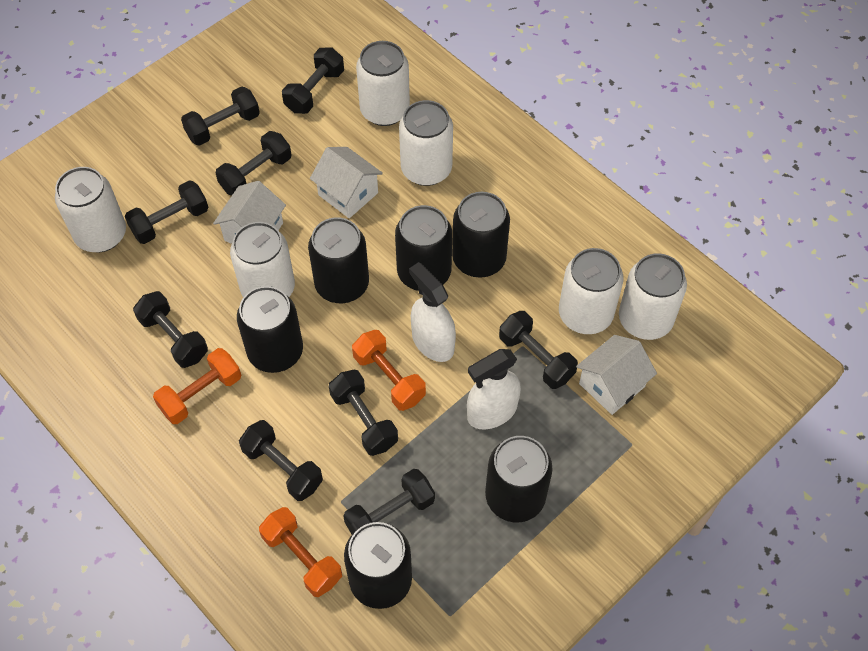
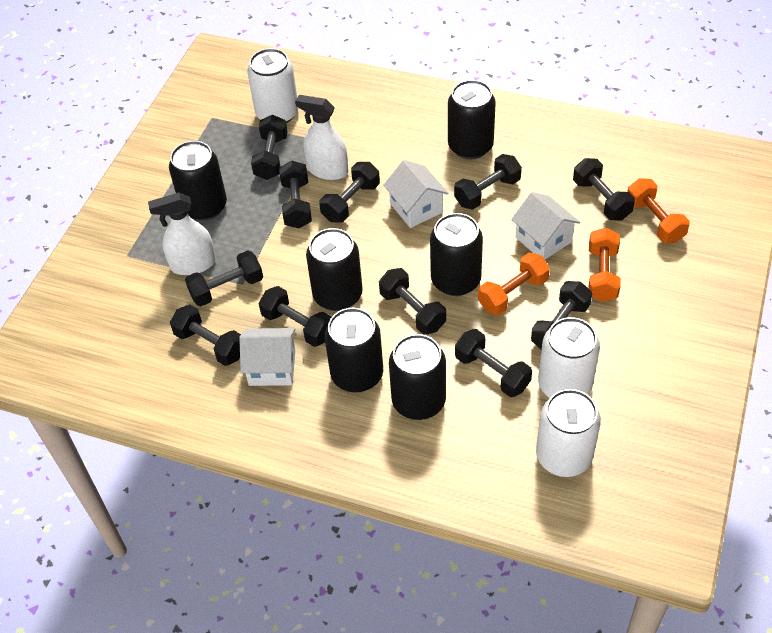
black dumbbell: [125,180,209,244] [133,291,208,368] [181,86,260,146] [215,131,292,196] [239,420,323,501] [282,48,344,114] [329,370,398,456] [343,469,435,534] [499,311,578,389] = 9 -> [170,305,241,366] [185,250,263,306] [251,115,288,180] [259,286,331,347] [279,161,312,228] [319,162,380,223] [379,268,446,335] [454,154,522,210] [455,329,532,397] [531,281,592,350] [573,158,635,220] = 11
white can: [55,167,126,252] [230,222,295,297] [356,41,410,126] [399,100,453,186] [559,248,624,334] [619,253,687,340] = 6 -> [247,48,298,123] [536,389,601,477] [538,317,600,398] = 3

